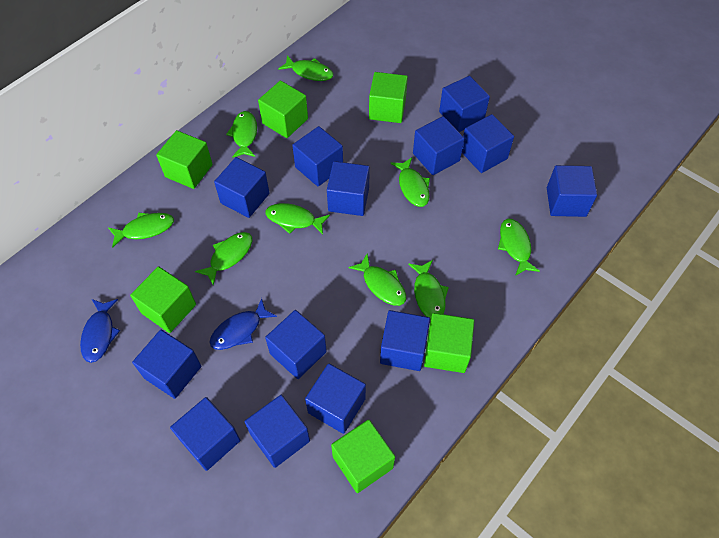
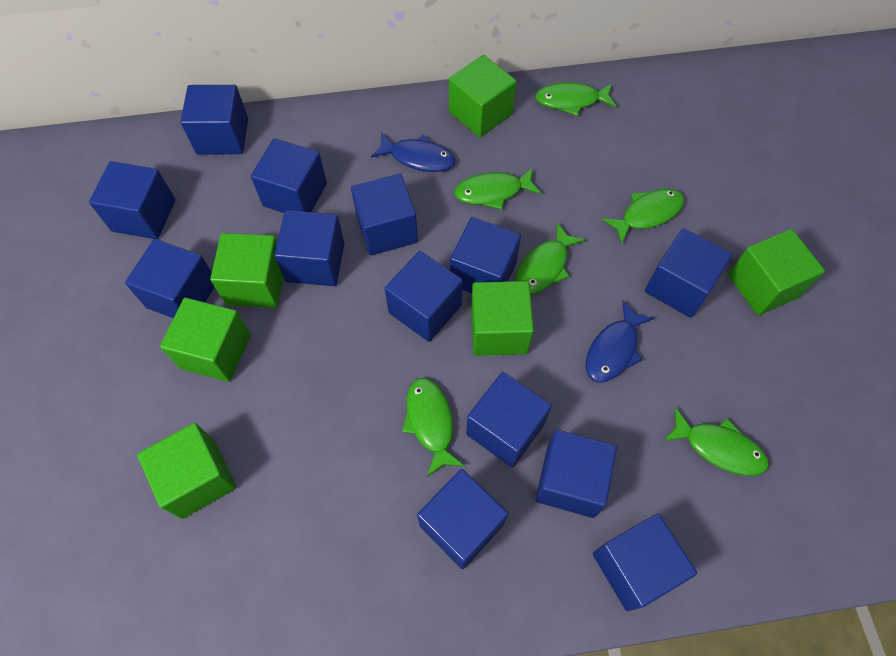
green fish: [108,212,174,248] [195,232,252,286] [226,111,257,158] [265,203,330,235] [278,55,333,81] [349,254,406,306] [391,157,430,207] [408,260,449,319] [498,219,540,276] = 9 -> [402,378,465,477] [454,168,541,210] [515,223,585,294] [535,82,617,116] [602,189,684,244] [663,408,769,476] = 6

